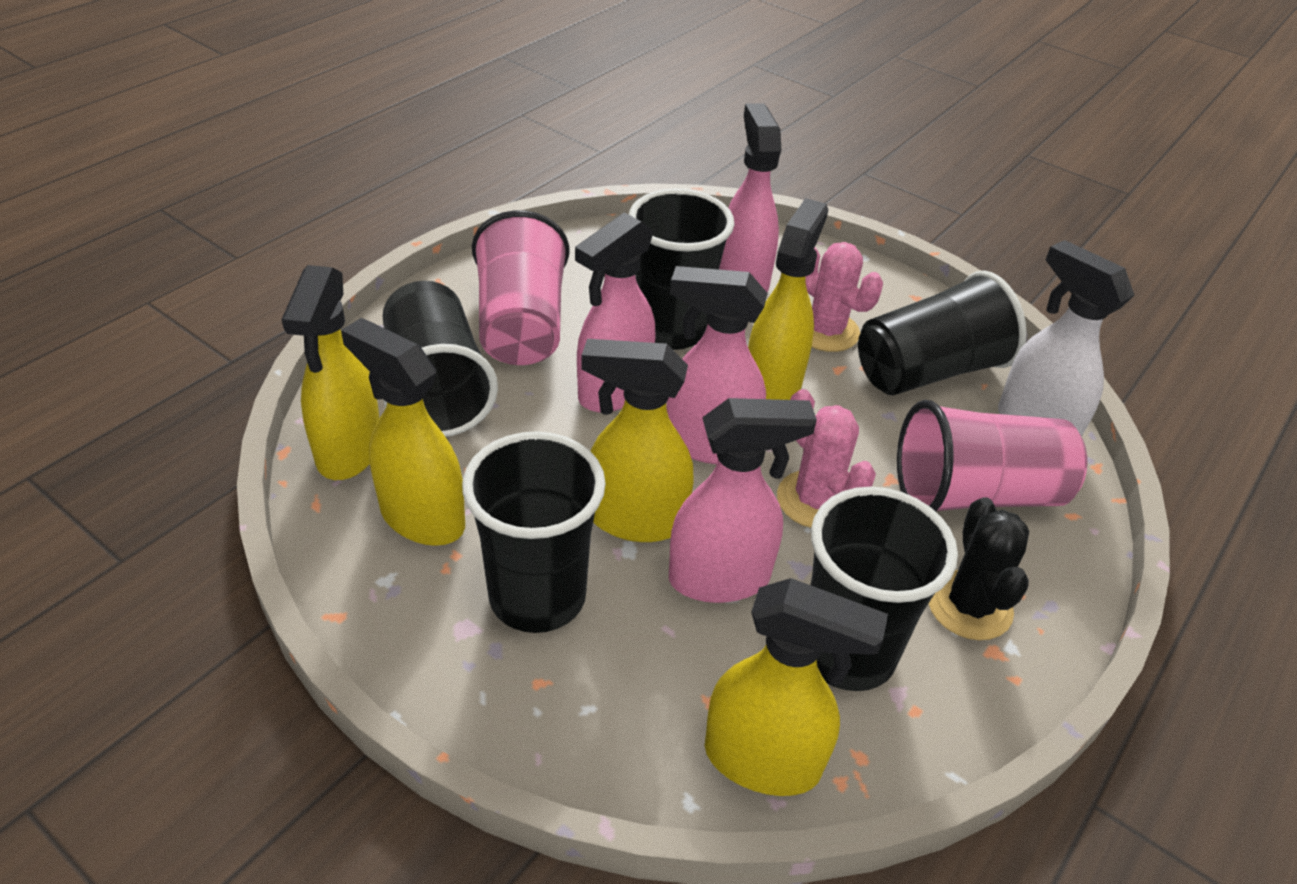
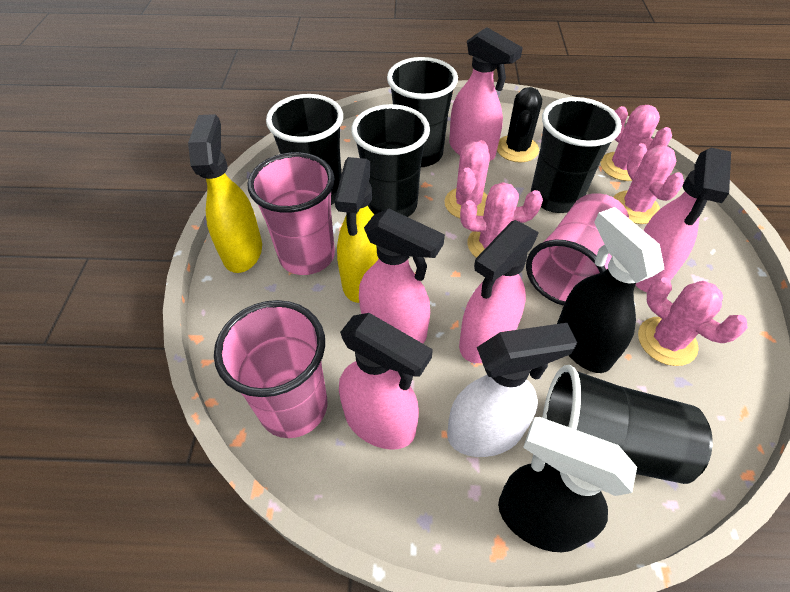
black spray bottle: none = 0 -> [498,417,637,552] [557,207,664,373] = 2
pink cactus: [777,389,876,528] [805,242,883,352] = 2 -> [444,140,490,218] [460,182,543,258] [601,105,672,181] [613,143,684,224] [638,277,748,366] = 5
pink cup: [472,210,569,365] [897,400,1087,512] = 2 -> [214,300,327,438] [248,152,335,275] [526,193,629,306] = 3
pink spray bottle: [575,212,656,412] [666,266,768,464] [669,398,817,603] [719,103,781,292] = 4 -> [339,313,433,450] [359,208,445,343] [449,27,523,161] [459,220,539,363] [636,148,731,292] = 5
yellow spray bottle: [281,265,379,480] [341,318,465,546] [581,339,694,542] [705,578,888,796] [748,198,829,400] = 5 -> [188,114,262,273] [335,157,378,303] = 2

